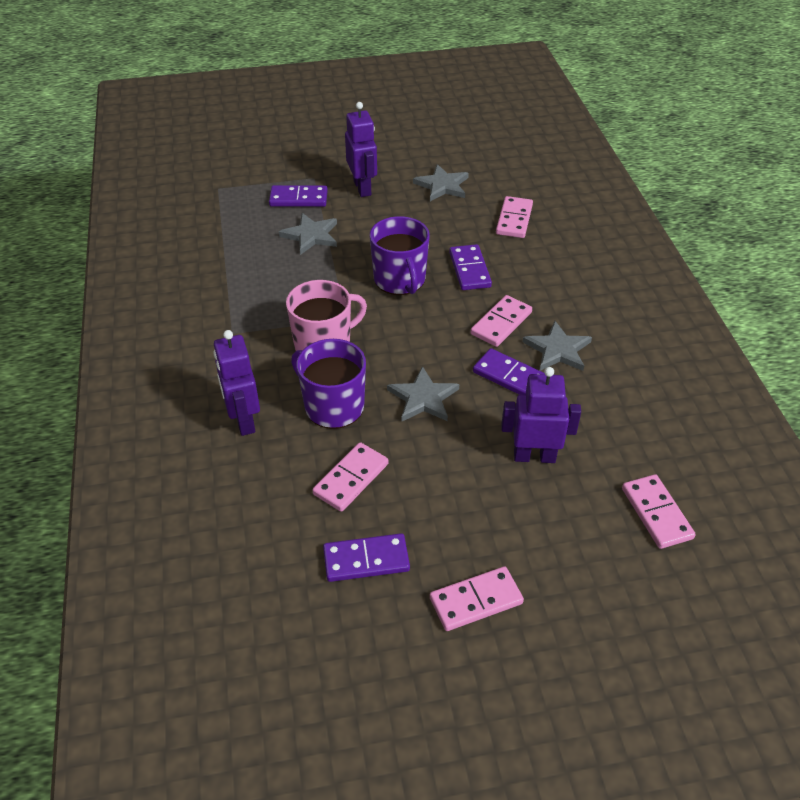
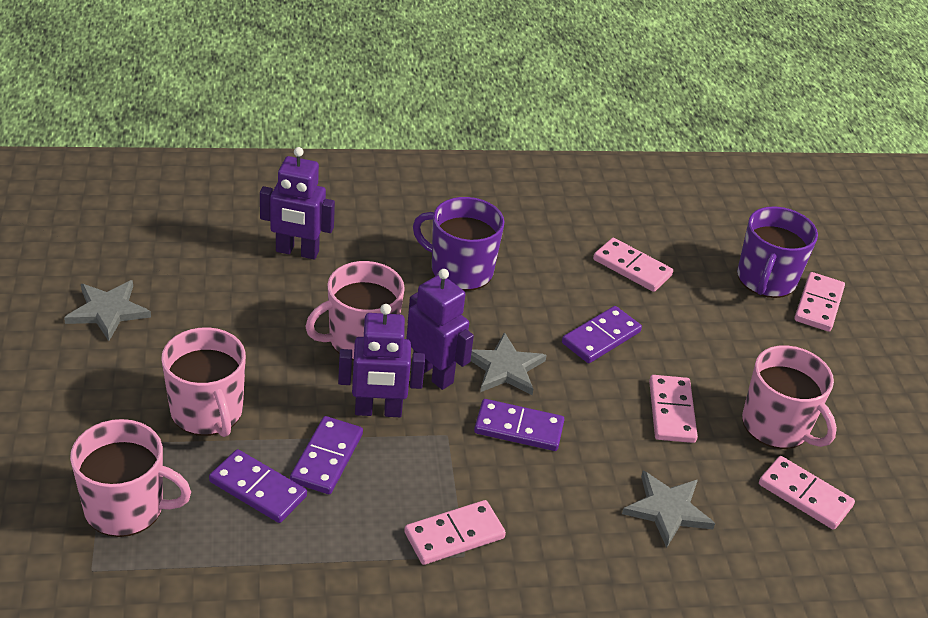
grey star: [279,213,337,255] [387,366,459,421] [413,164,469,201] [523,321,592,371] = 4 -> [64,280,151,341] [470,332,547,395] [622,471,715,548] = 3
pink mug: [286,280,367,351] = 1 -> [70,419,191,537] [161,327,246,437] [305,261,405,360] [742,345,837,449] = 4

